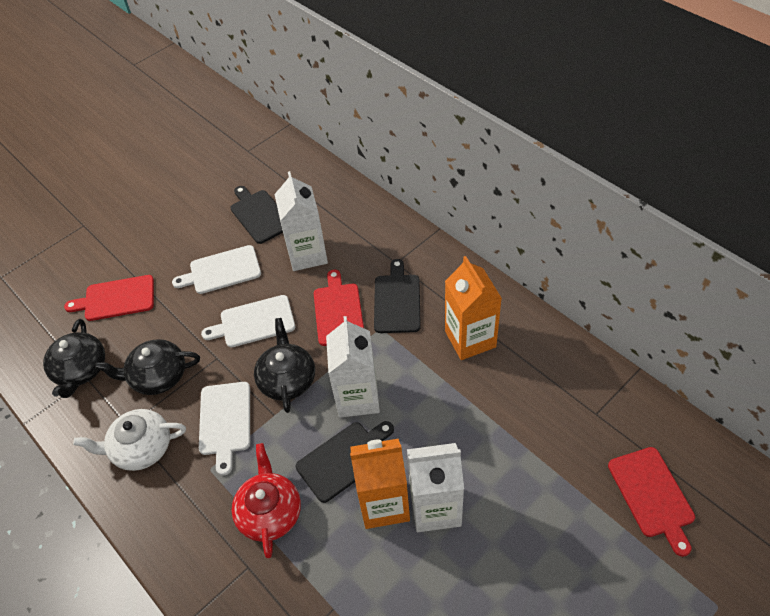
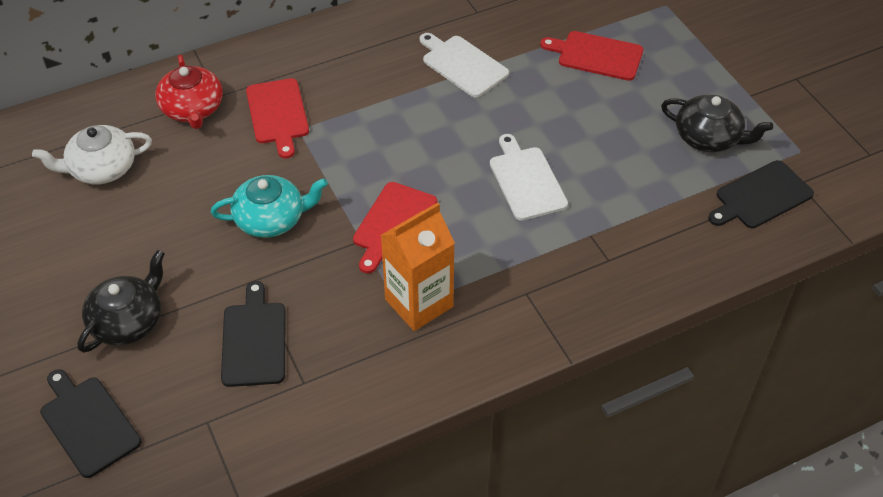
black teapot: [43,319,105,398] [95,339,200,395] [254,318,315,413] = 3 -> [77,250,165,353] [661,95,773,152] = 2
orange carton: [350,438,410,529] [445,256,502,360] = 2 -> [380,203,455,331] = 1
turquoise teapot: none = 0 -> [211,175,328,238] = 1
white carton: [274,171,328,271] [326,316,380,418] [407,443,464,532] = 3 -> none = 0
white cutting board: [172,245,261,294] [199,382,250,475] [201,295,295,347] = 3 -> [420,33,509,97] [490,134,568,221] = 2

